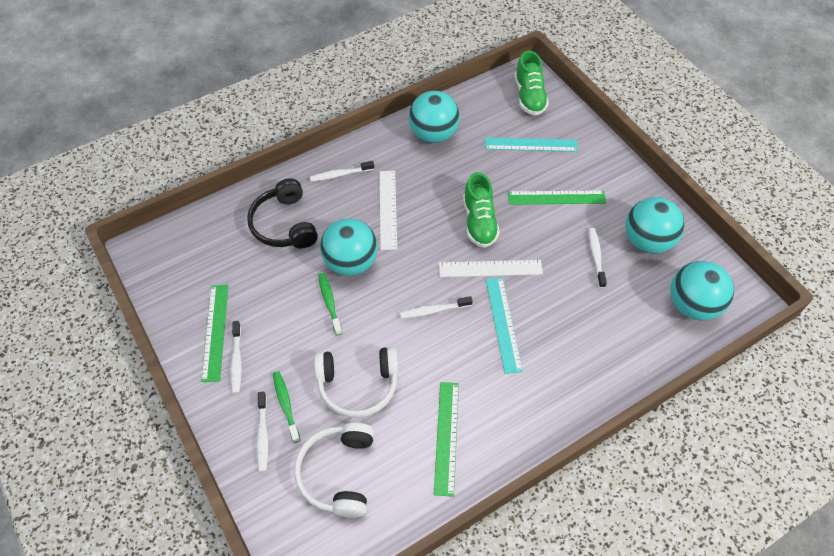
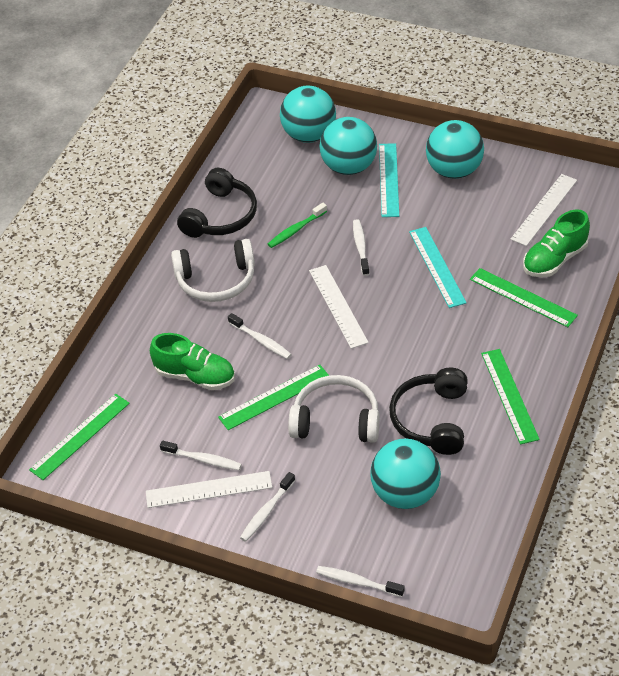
black headphones: [247,178,318,248] = 1 -> [177,168,257,238] [389,368,468,455] = 2
green ruler: [201,285,229,382] [434,382,459,497] [508,190,606,205] = 3 -> [29,394,130,480] [218,364,329,430] [470,268,578,327] [481,349,540,444] = 4
green toothbrush: [273,371,301,443] [318,273,342,335] = 2 -> [268,203,327,248] = 1
white ruler: [379,171,397,250] [439,260,543,277] = 2 -> [146,471,272,508] [309,265,369,349] [510,174,577,246] = 3

